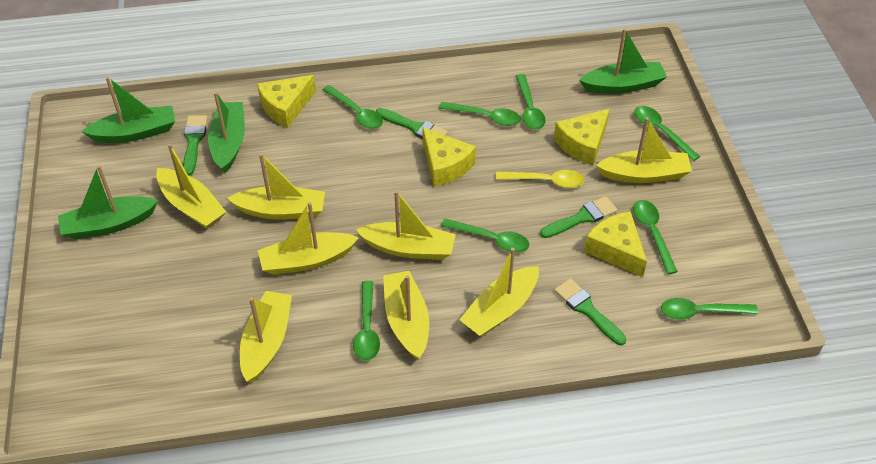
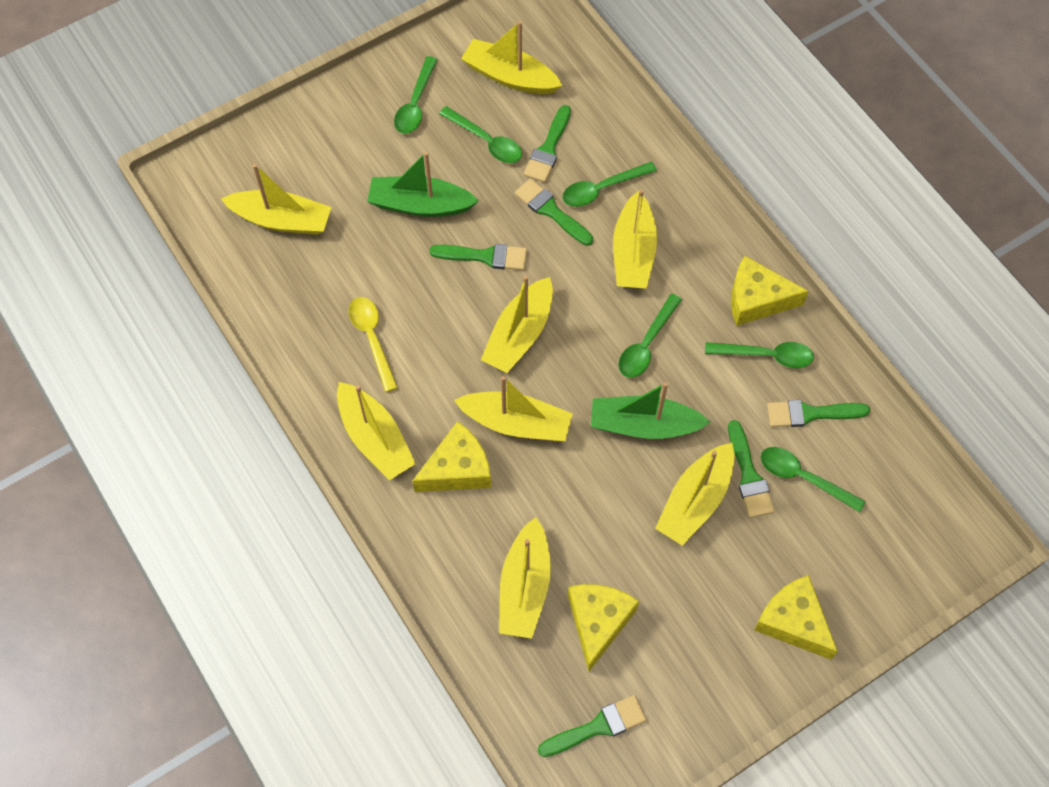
green boat: [58,165,159,239] [81,77,175,143] [208,92,245,172] [579,28,667,94] = 4 -> [367,152,479,217] [591,382,711,439] = 2
green brush: [183,115,208,176] [376,108,448,139] [540,196,617,238] [554,278,626,345] = 4 -> [430,244,527,270] [515,178,593,246] [524,105,571,182] [538,695,646,757] [728,420,775,518] [767,400,870,427] = 6
green spoon: [323,85,383,129] [353,281,380,361] [439,102,521,126] [441,218,529,253] [516,74,546,130] [633,200,678,274] [634,106,700,161] [661,298,758,320] = 8 -> [394,56,438,134] [439,106,522,163] [562,162,657,207] [619,294,682,378] [705,342,814,368] [761,447,866,512] = 6

